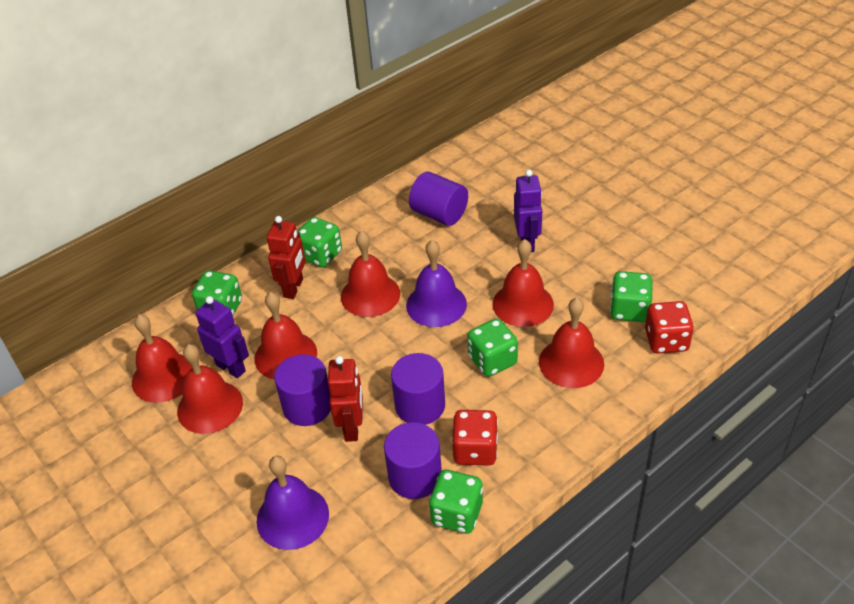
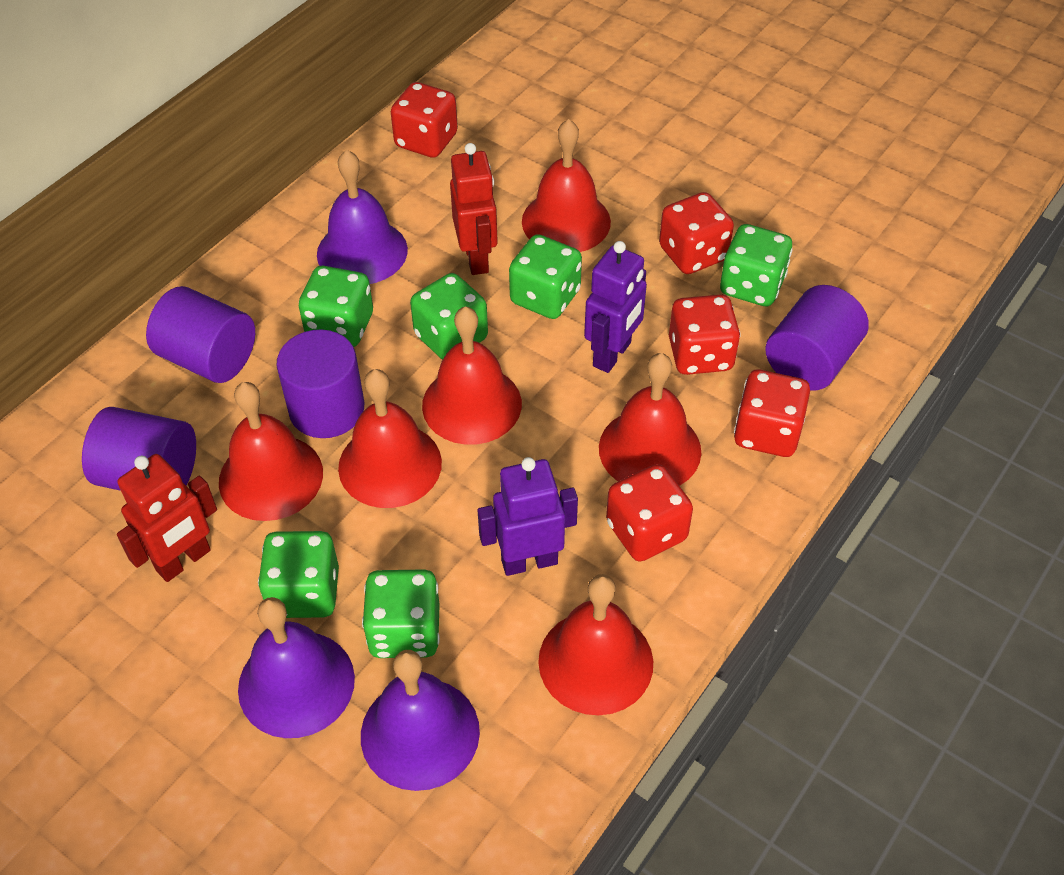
green dice: [192,270,242,316] [297,217,342,267] [429,470,483,534] [467,318,518,377] [610,271,653,322] = 5 -> [258,531,339,618] [299,266,373,347] [362,569,440,658] [410,273,488,360] [509,234,582,319] [720,224,793,306] = 6
purple bell: [257,456,329,550] [406,240,467,327] = 2 -> [238,597,355,738] [317,150,408,284] [361,650,480,791] = 3
red dice: [452,410,498,466] [645,301,694,354] = 2 -> [391,82,458,158] [606,464,693,561] [659,192,734,274] [669,294,740,375] [734,370,810,457] = 5

